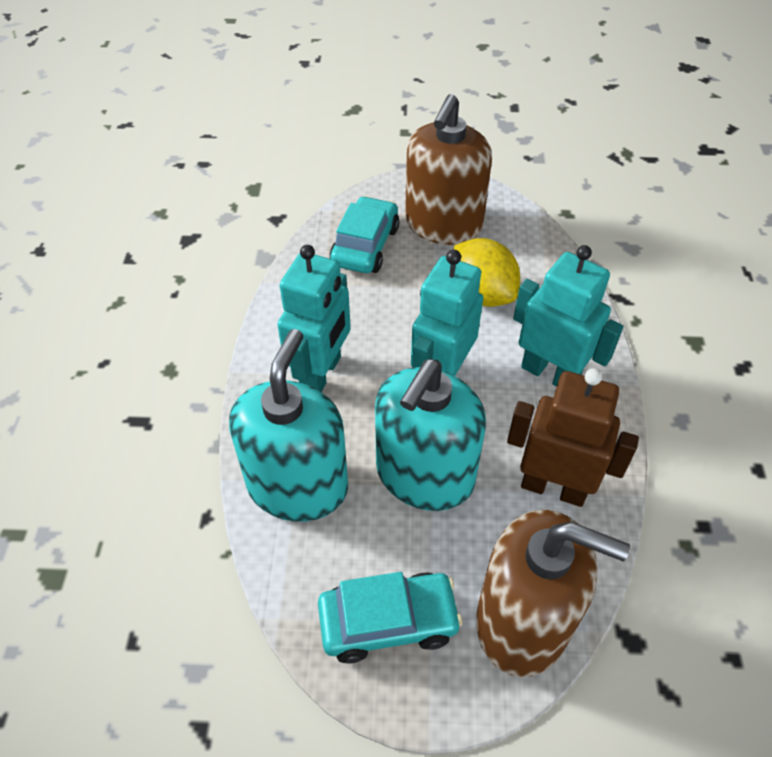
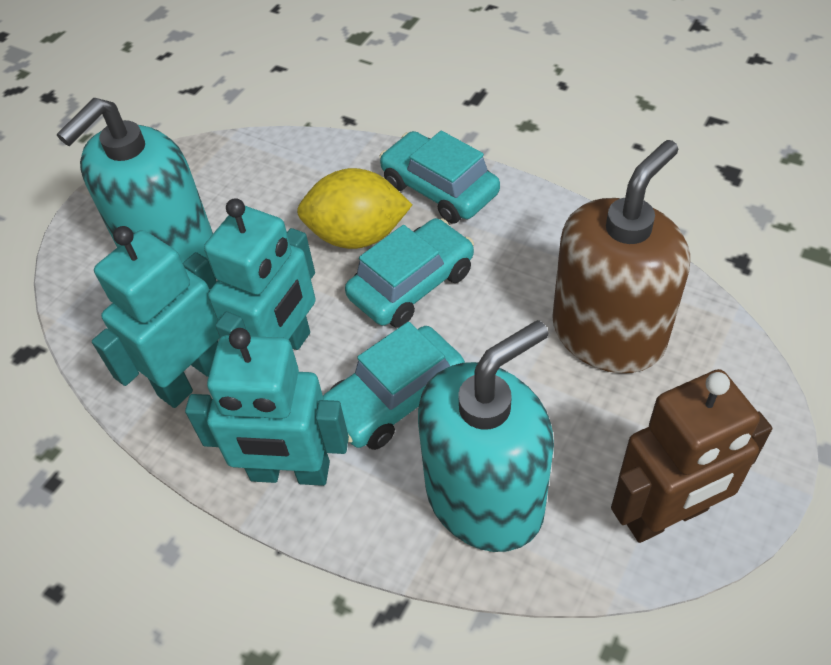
brown soap dispenser: [405,94,492,245] [476,509,630,677] = 2 -> [552,140,690,373] = 1
turquoise car: [318,572,463,664] [330,196,399,273] = 2 -> [323,322,465,450] [345,218,474,328] [379,131,500,224] = 3

